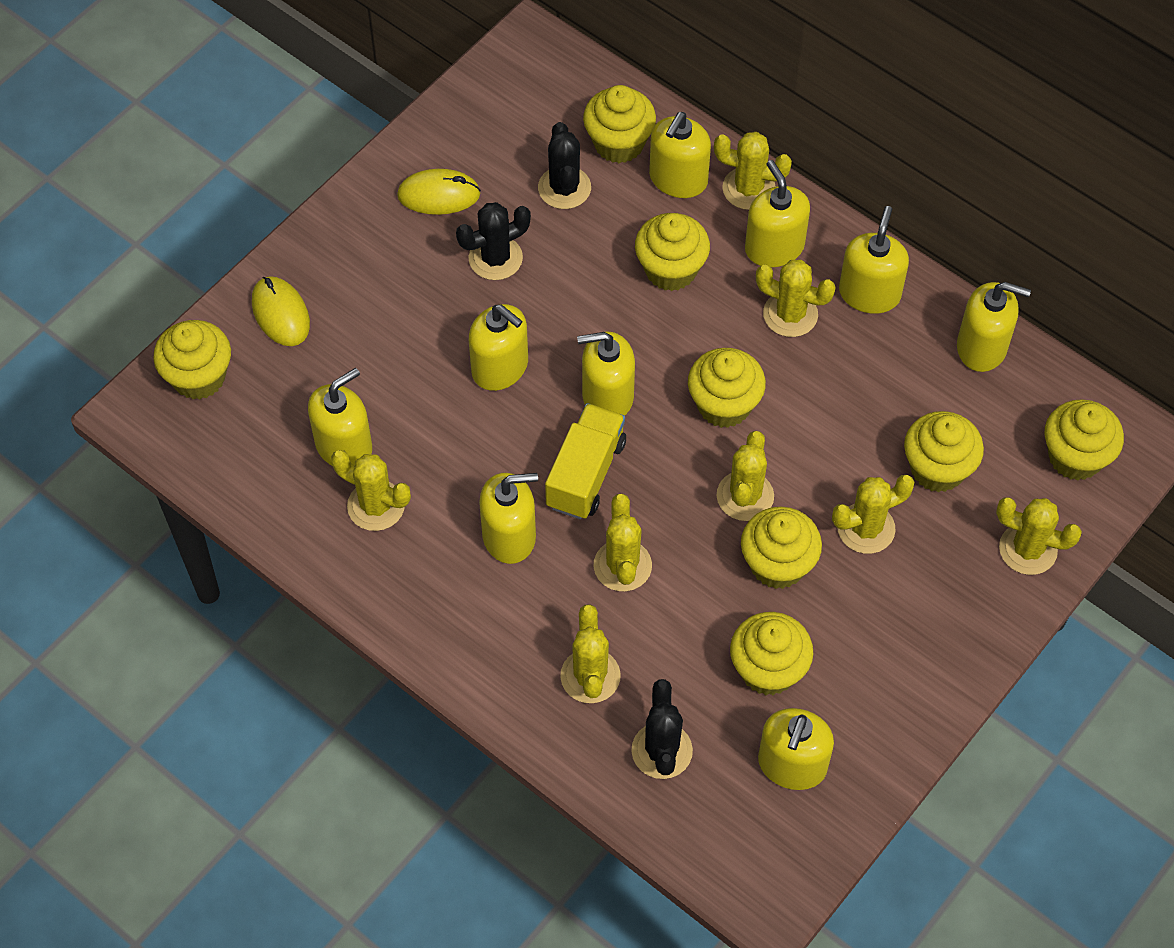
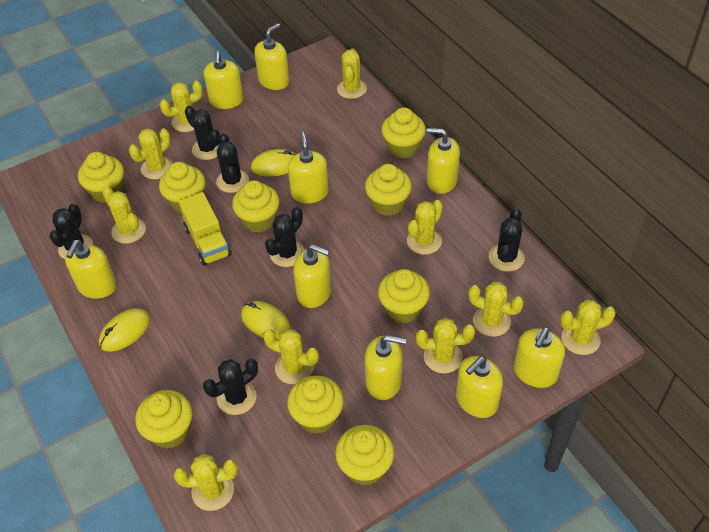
black cactus: [456,202,531,280] [538,122,591,209] [631,679,693,779] = 3 -> [50,204,93,259] [185,106,220,160] [203,359,258,415] [216,133,249,193] [265,207,305,267] [489,208,525,272] = 6
yellow cactus: [331,450,411,531] [560,604,621,703] [594,494,652,592] [714,132,792,210] [717,431,774,521] [756,260,836,337] [832,475,914,554] [996,497,1082,575] = 8 -> [102,186,146,244] [129,128,173,179] [160,81,203,132] [173,454,238,511] [263,329,319,384] [337,48,367,99] [407,200,443,255] [416,318,475,373] [468,282,524,337] [560,300,616,355] = 10
yellow cupcake: [153,320,231,400] [583,85,656,163] [635,213,710,291] [688,348,766,428] [730,612,813,695] [741,507,822,589] [904,411,984,492] [1045,399,1124,481] = 8 -> [78,152,124,203] [135,390,192,449] [159,162,205,213] [232,180,280,233] [287,376,344,434] [335,425,394,486] [365,164,412,216] [378,269,430,324] [381,107,426,158] = 9
yellow mouse: [252,276,310,346] [397,169,481,215] = 2 -> [99,308,150,352] [241,301,291,339] [251,149,296,177] = 3

